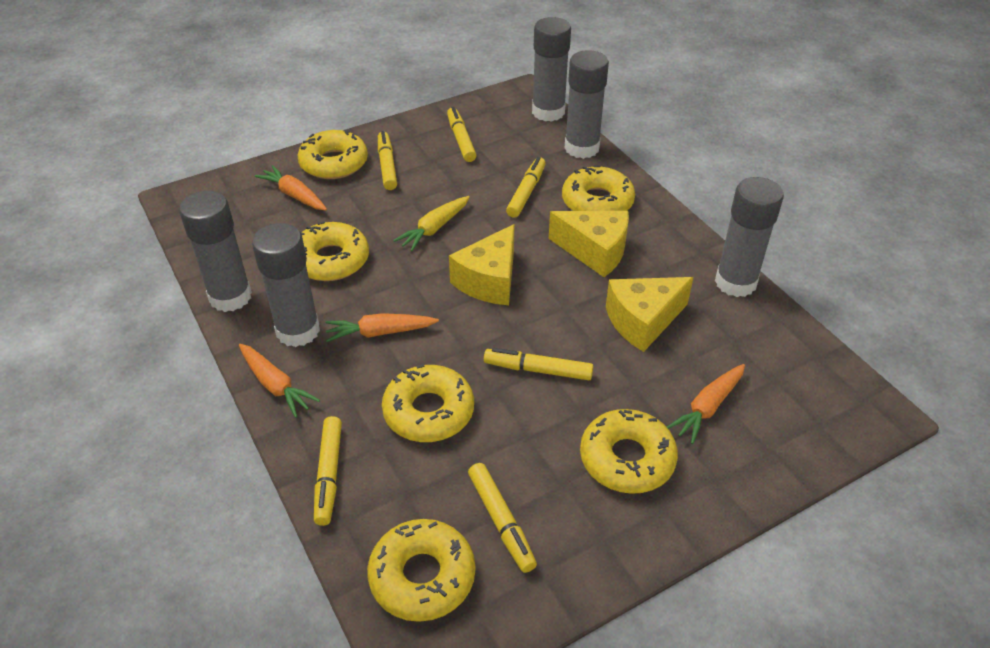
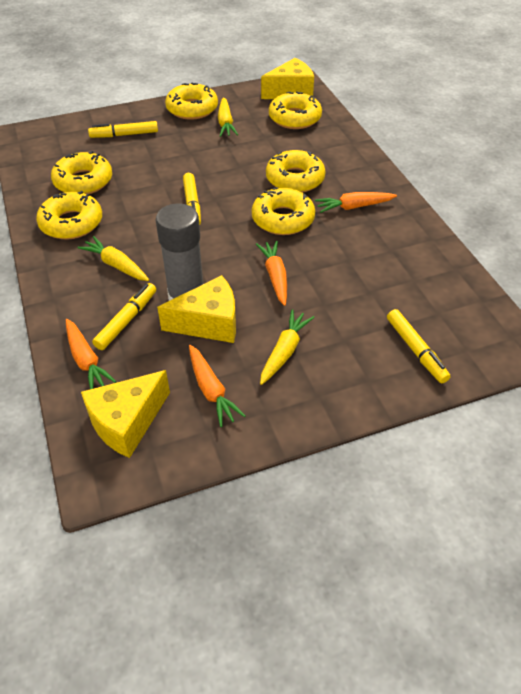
grey glue stick: [179,191,252,312] [252,223,320,347] [532,17,571,122] [565,50,609,159] [715,177,784,297] = 5 -> [156,204,203,301] = 1
yellow carrot: [393,196,470,251] = 1 -> [78,236,149,281] [218,97,238,137] [260,309,314,385] = 3
yellow marker: [314,416,342,526] [378,131,397,190] [447,107,477,162] [468,463,537,573] [484,348,593,380] [506,157,546,218] = 6 -> [88,121,158,138] [92,283,156,350] [183,173,201,226] [387,309,451,383] = 4

